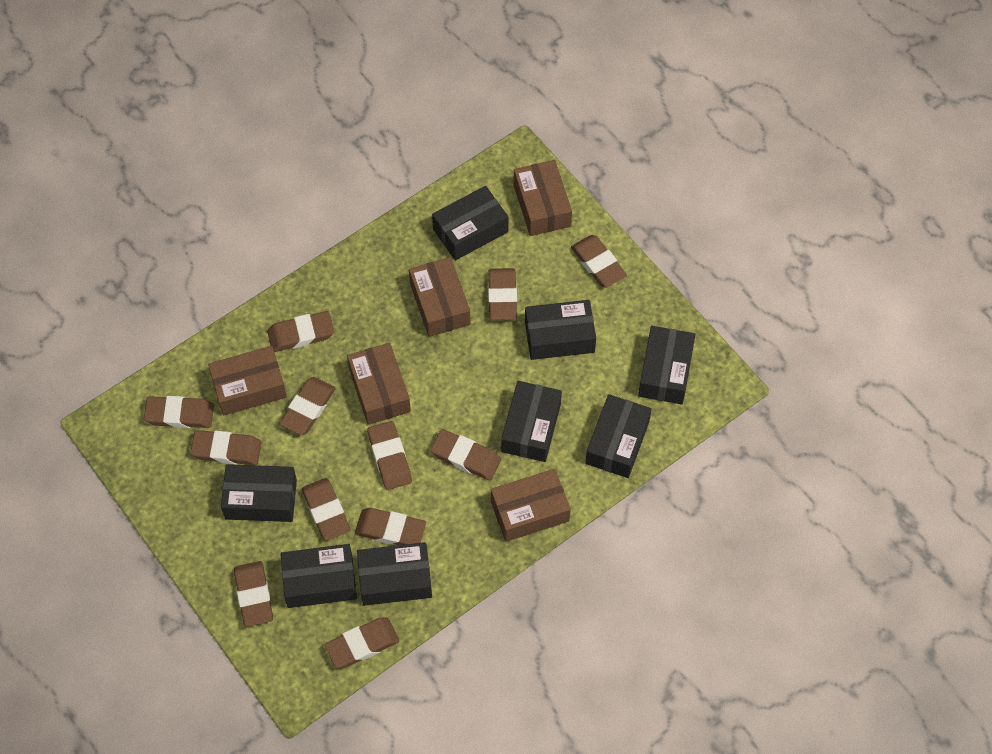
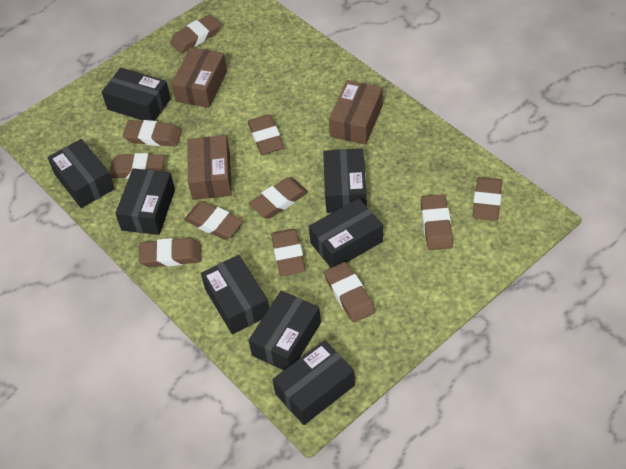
brown box: [208,346,287,415] [347,343,411,425] [409,257,471,337] [491,469,571,542] [513,160,572,236] = 5 -> [171,47,227,108] [187,135,232,200] [329,80,383,145] = 3
brown eraser: [144,396,214,428] [190,430,262,465] [234,561,273,627] [267,311,334,352] [279,377,336,435] [302,478,350,541] [324,618,399,669] [355,508,426,545] [367,421,412,490] [430,429,501,480] [488,268,517,320] [571,235,627,288] = 12 -> [109,153,165,179] [122,120,182,147] [139,238,201,267] [170,14,221,53] [184,201,243,240] [248,114,284,155] [248,177,308,219] [271,229,306,276] [324,262,375,323] [421,194,453,250] [472,177,502,221] = 11

